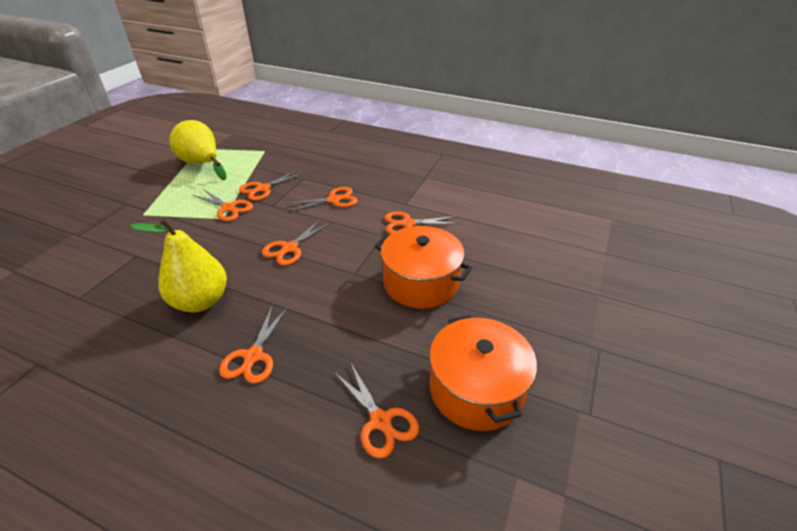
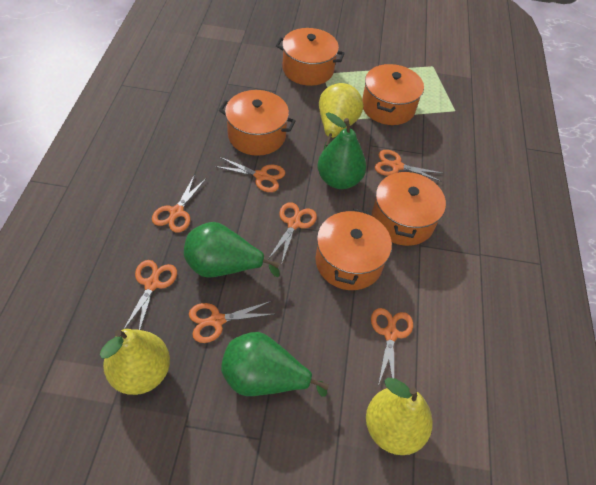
green pear: none = 0 -> [184,222,280,278] [221,332,329,397] [317,112,366,189] = 3
orange pot: [375,226,472,309] [429,315,537,431] = 2 -> [219,90,295,156] [276,28,345,86] [315,209,392,290] [362,64,424,125] [372,170,446,246] = 5
yellow pear: [130,217,227,312] [170,120,227,180] = 2 -> [100,329,170,395] [319,83,363,149] [366,378,433,455] = 3

